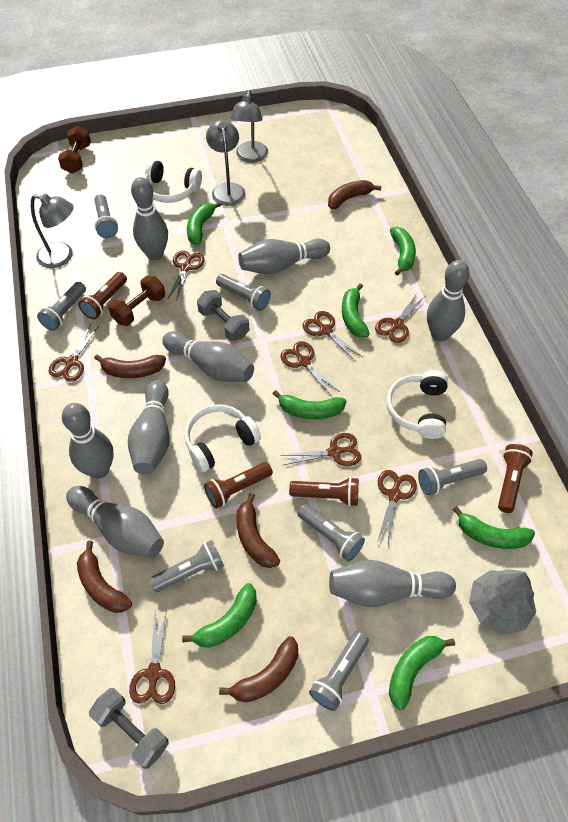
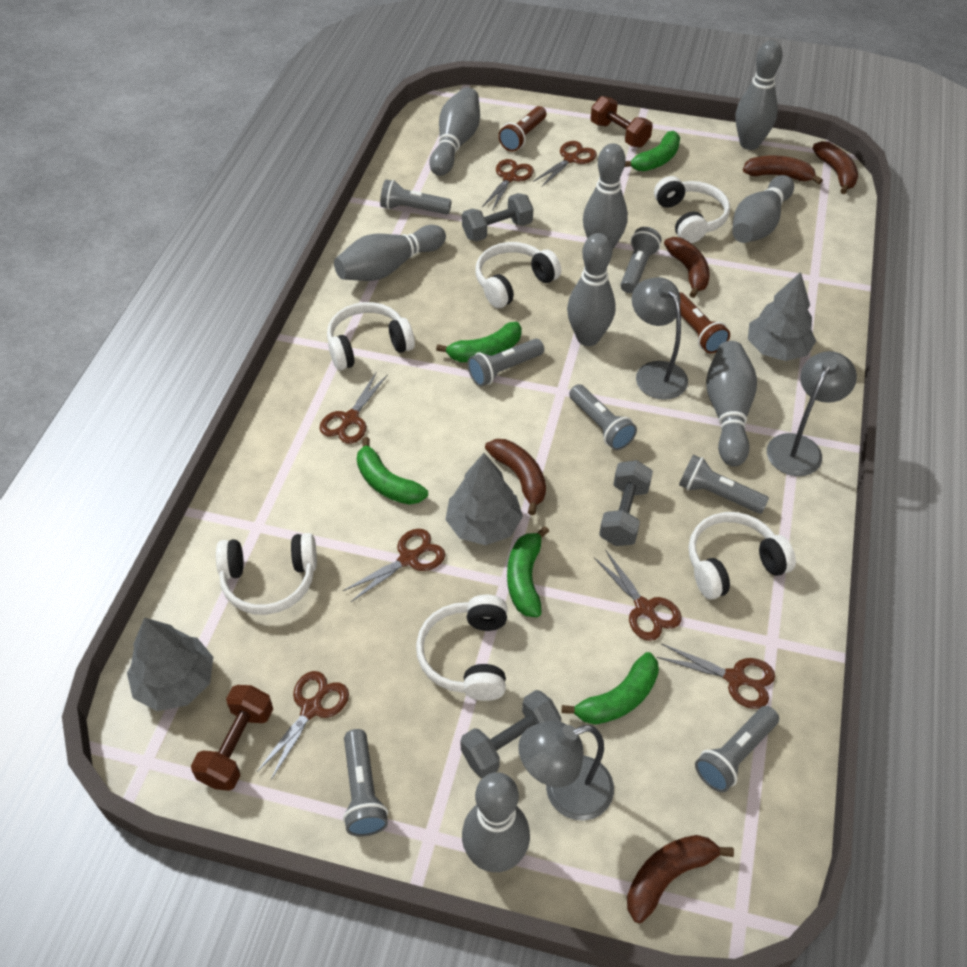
brown flashlight: [78,272,127,319] [204,462,273,508] [289,477,359,507] [498,444,533,513] = 4 -> [498,106,546,152] [679,292,730,353] = 2
brown scissors: [49,324,99,382] [129,610,175,704] [167,250,205,302] [280,341,340,396] [280,433,361,466] [303,311,363,362] [375,294,425,343] [377,470,417,545] = 8 -> [257,671,349,780] [319,371,388,444] [343,529,445,602] [482,159,534,211] [533,141,597,186] [594,549,682,641] [656,643,775,709] = 7
green banana: [182,583,257,648] [187,202,222,245] [273,390,346,419] [342,283,370,337] [389,636,455,710] [390,227,416,276] [452,506,535,549] = 7 -> [357,437,428,505] [436,322,522,362] [507,526,549,617] [561,652,659,725] [625,131,680,171] = 5
grey dumbbell: [89,688,169,769] [197,290,250,341] = 2 -> [460,690,562,778] [462,193,533,242] [599,460,653,546] = 3
grey tree: [469,569,536,635] = 1 -> [127,618,213,711] [445,453,523,545] [748,272,816,361] = 3
white headphones: [144,159,202,203] [184,404,261,473] [386,370,448,439] = 3 -> [216,533,317,615] [327,302,415,370] [416,595,508,701] [476,242,561,308] [654,176,730,243] [689,512,796,600] = 6

